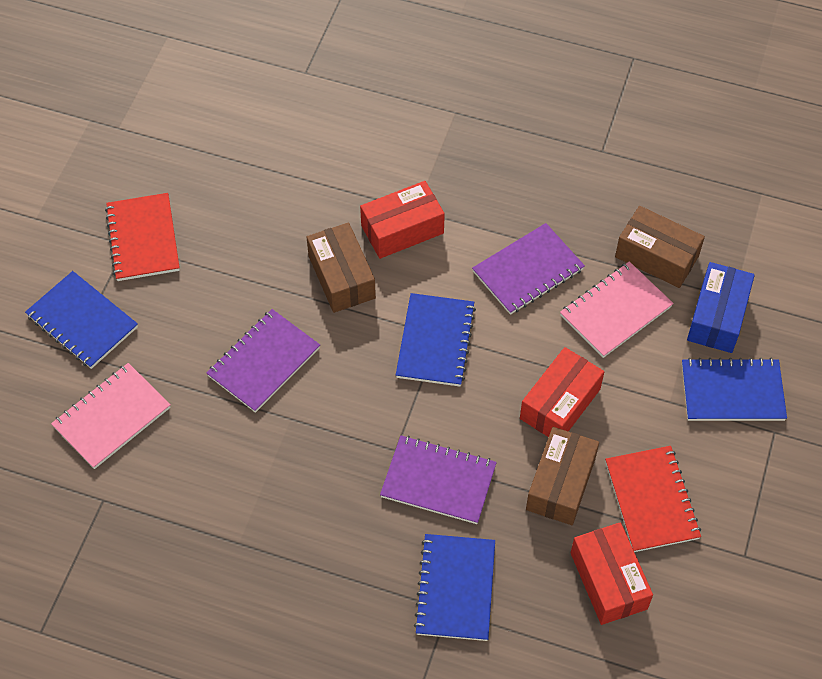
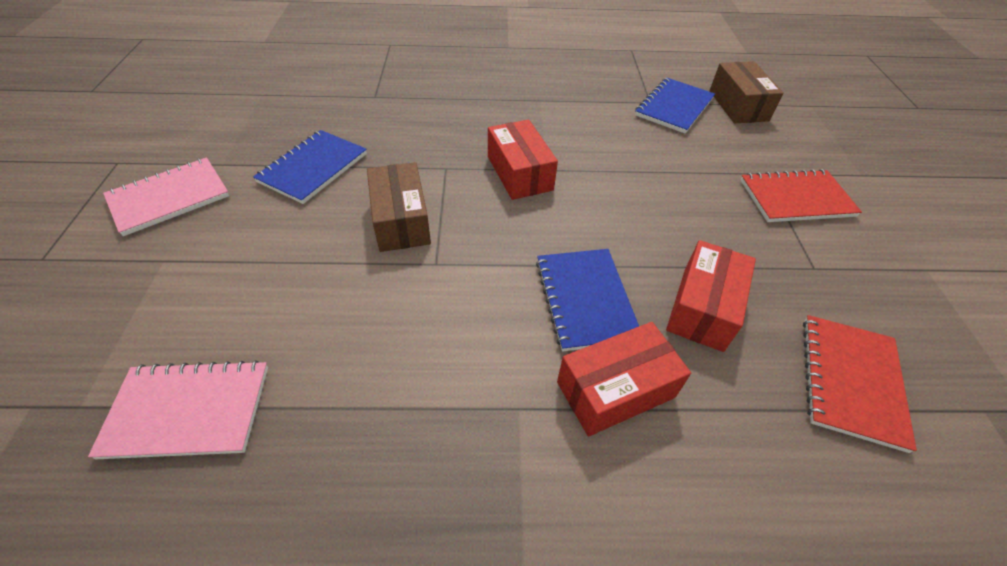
blue box: [687,262,755,353] = 1 -> none = 0
blue notebook: [25,271,138,369] [396,293,476,386] [414,534,495,641] [682,358,787,421] = 4 -> [253,130,367,204] [536,249,639,352] [635,78,715,134] = 3
brown box: [307,223,376,313] [526,427,599,525] [615,206,705,288] = 3 -> [367,162,431,252] [709,61,784,123] = 2
purple notebook: [207,309,320,413] [380,436,497,524] [472,223,585,315] = 3 -> none = 0

